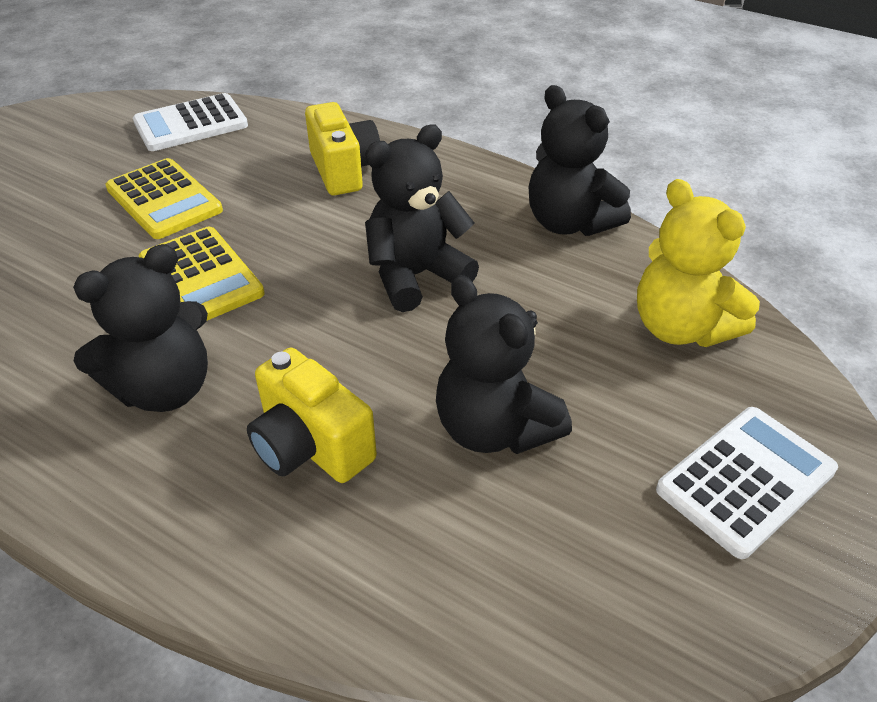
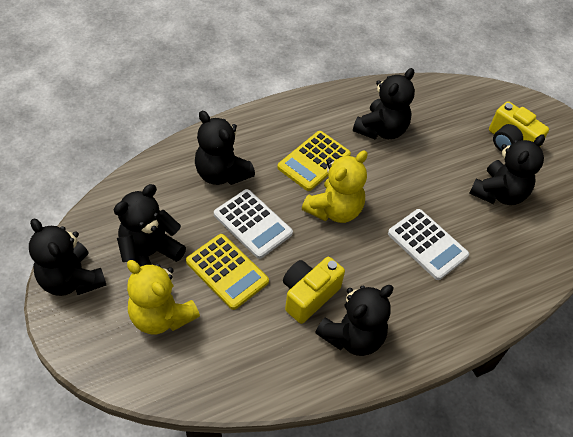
black teddy bear: [73,244,208,412] [365,124,479,312] [436,275,572,454] [528,85,631,236] = 4 -> [29,219,106,296] [114,184,186,267] [195,111,255,185] [315,285,393,356] [353,68,415,139] [469,134,545,205] = 6
yellow teddy bear: [637,179,760,347] = 1 -> [127,260,200,334] [302,150,367,223] = 2

